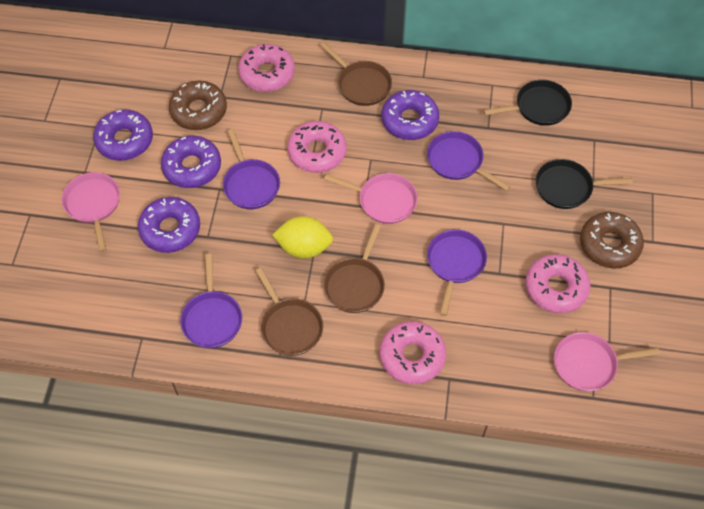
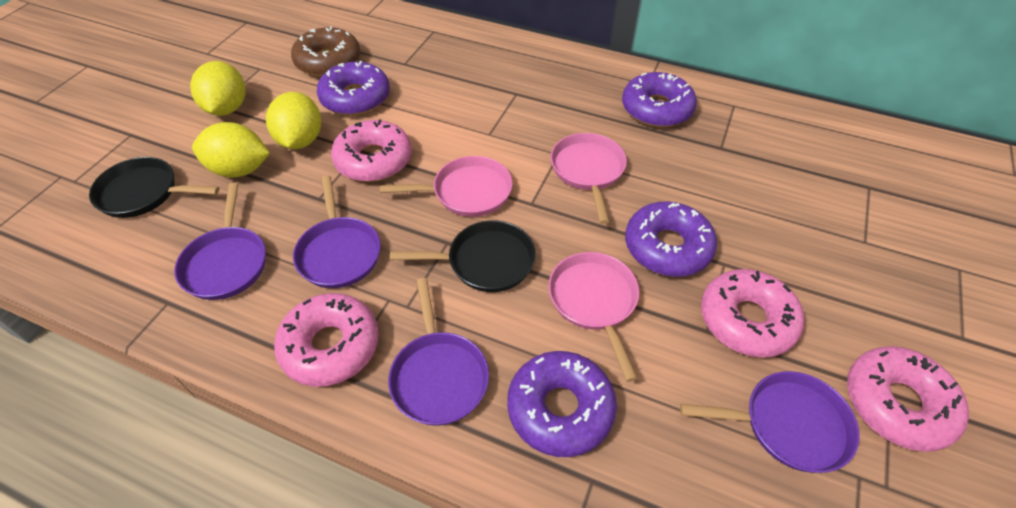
brown donut: [169,81,227,130] [580,212,644,269] = 2 -> [291,26,360,77] = 1
brown pan: [256,268,323,356] [321,42,392,106] [324,224,385,313] = 3 -> none = 0
yellow lemon: [272,216,333,258] = 1 -> [190,61,246,116] [192,122,270,178] [266,92,321,149] = 3

